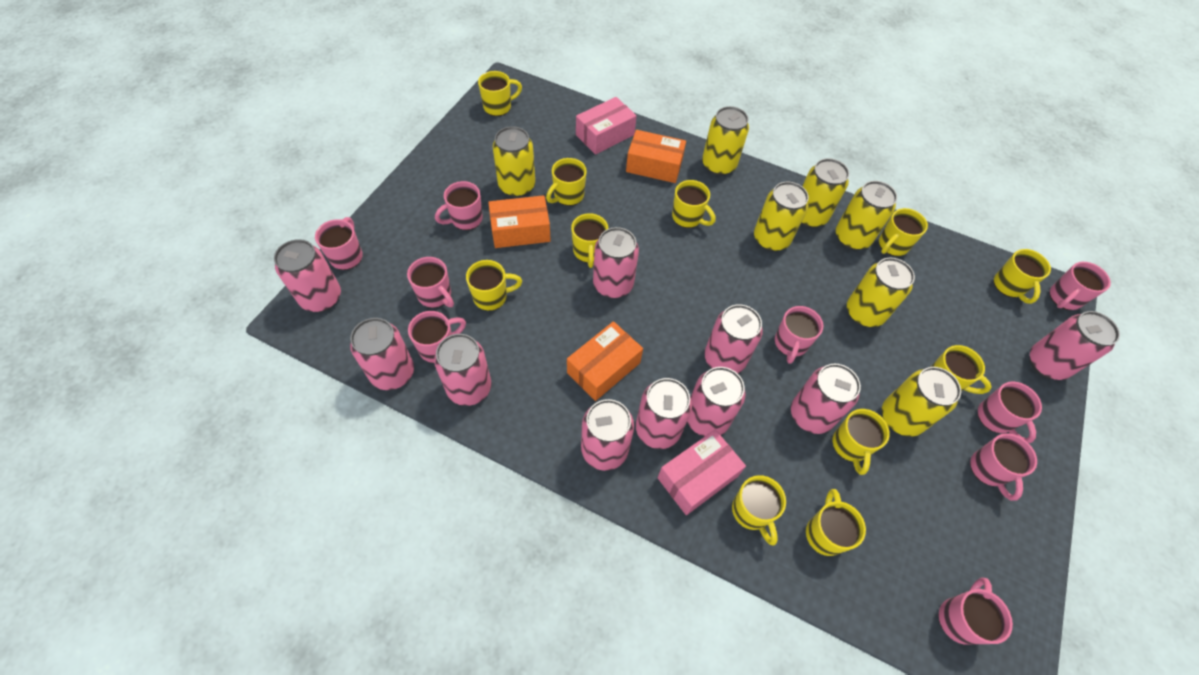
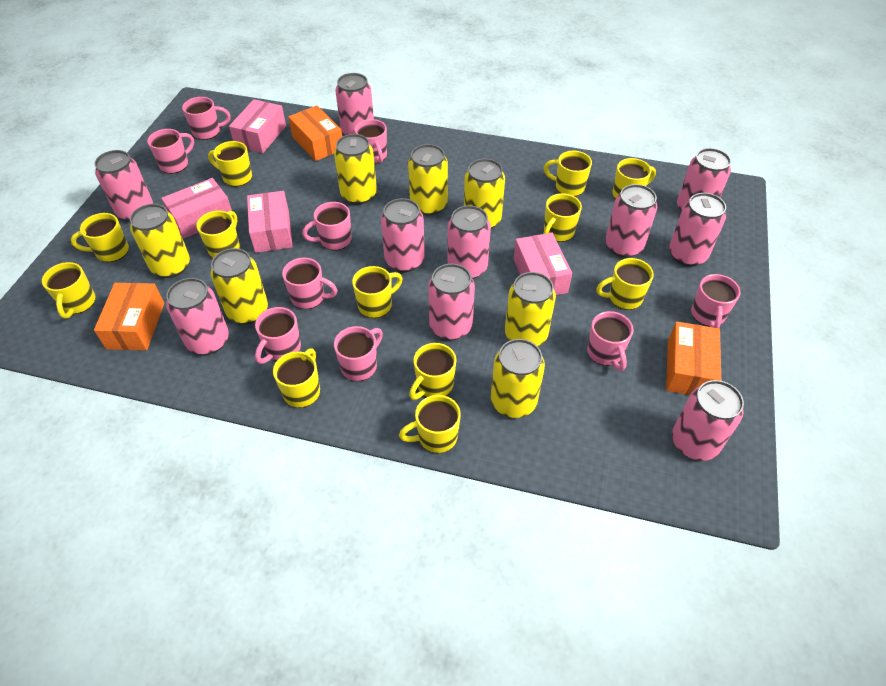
pink box: [576,97,637,155] [658,430,746,515] = 2 -> [161,178,232,239] [229,99,286,153] [247,191,293,253] [514,233,572,295] = 4
yellow mug: [466,260,522,311] [478,71,522,116] [546,158,587,206] [571,213,608,268] [672,180,715,228] [732,475,786,546] [806,489,866,556] [833,409,890,475] [879,208,928,256] [931,345,991,394] [994,249,1051,304] = 11 -> [42,262,95,318] [71,213,129,262] [196,211,240,258] [208,141,252,187] [273,348,320,408] [352,266,403,318] [399,395,461,453] [409,343,456,400] [543,193,582,242] [544,151,592,197] [596,258,654,310] [612,158,656,199] = 12

